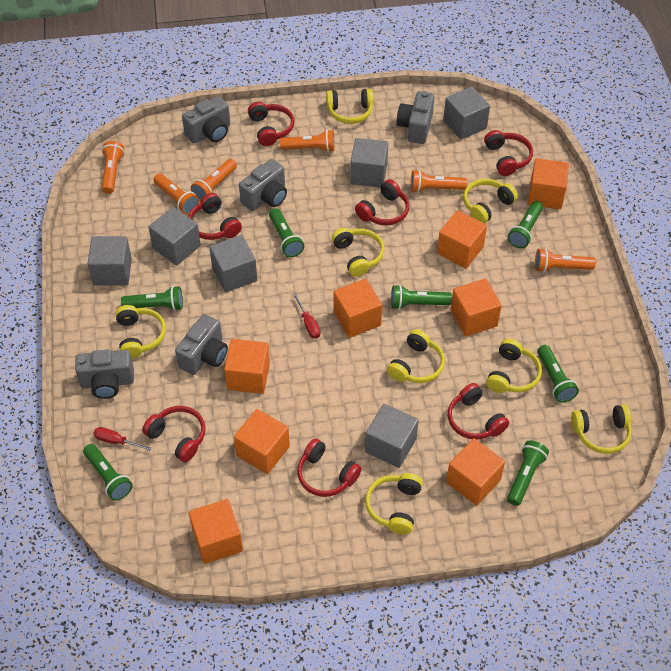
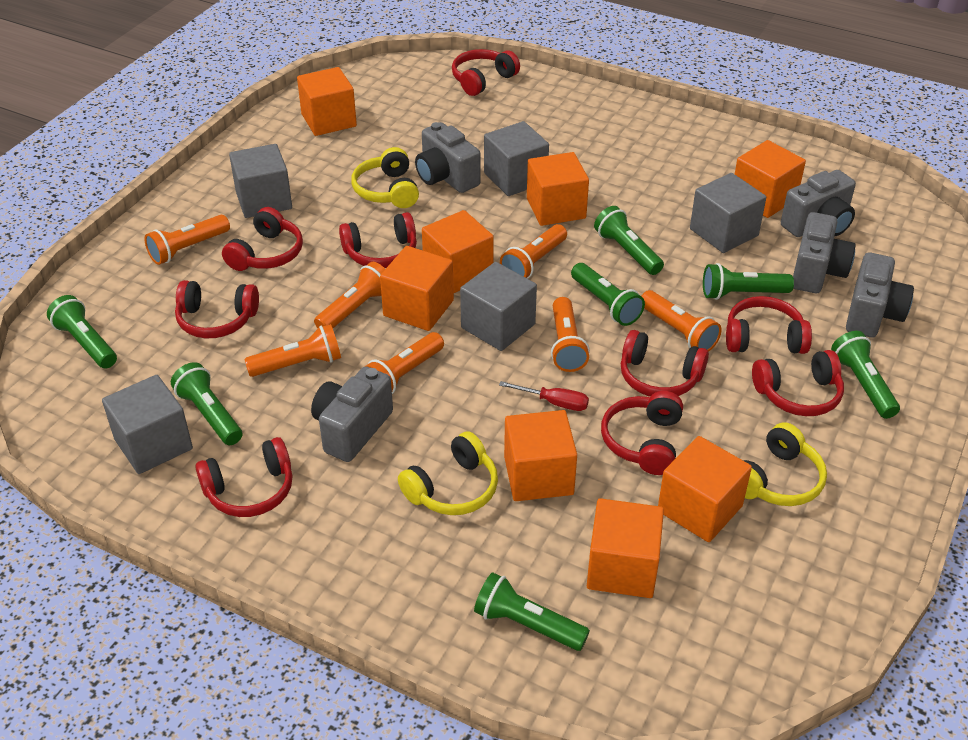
grey cube: [87,236,132,285] [149,207,201,265] [209,235,257,292] [350,138,388,187] [365,404,419,468] [443,87,490,140] = 6 -> [102,375,193,474] [229,144,292,218] [460,262,537,351] [484,121,549,196] [690,173,766,253] = 5
orange flashlight: [102,141,125,194] [153,173,199,214] [191,159,237,201] [280,130,335,152] [411,170,467,193] [535,248,596,273] = 6 -> [145,215,230,265] [244,324,341,377] [314,262,385,328] [366,332,444,394] [500,224,567,279] [551,297,590,372] [641,290,722,352] = 7
red headphones: [142,406,206,462] [188,193,242,240] [248,102,294,146] [297,438,361,497] [355,179,409,225] [448,383,509,440] [484,130,533,176] = 7 -> [175,280,259,338] [195,437,292,517] [222,207,303,271] [339,212,417,268] [452,49,520,96] [601,391,683,475] [621,330,709,397] [726,296,812,354] [752,350,844,416] = 9
red screwdriver: [93,427,152,451] [293,293,321,339] = 2 -> [499,381,589,411] = 1
yellow headphones: [116,305,166,359] [326,89,373,124] [331,228,384,277] [365,473,423,535] [387,329,445,383] [463,179,518,223] [486,339,542,393] [571,404,632,454] = 8 -> [351,147,419,208] [398,431,498,515] [743,422,827,506] = 3

